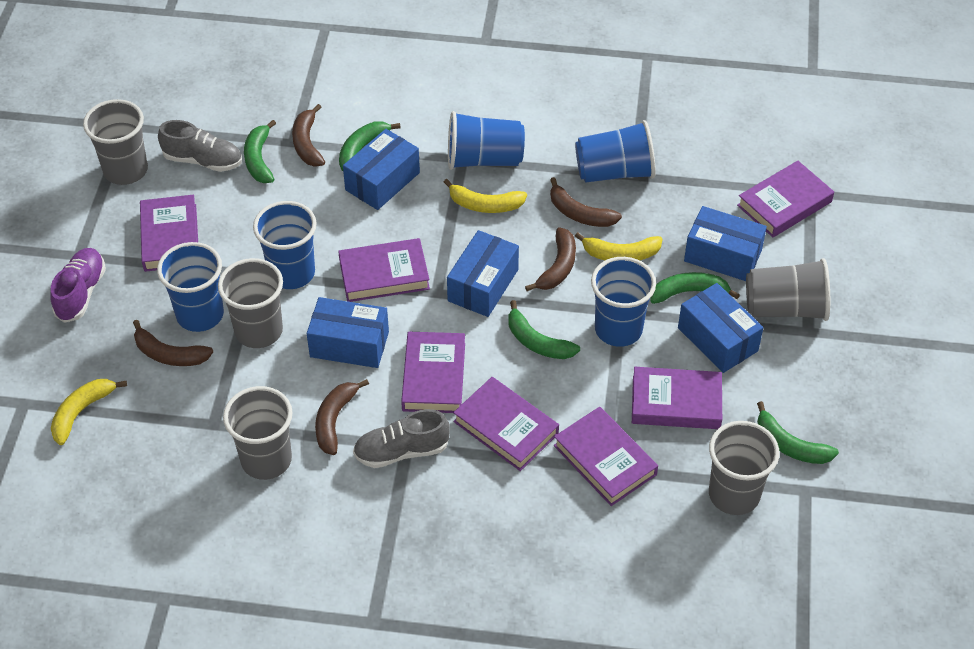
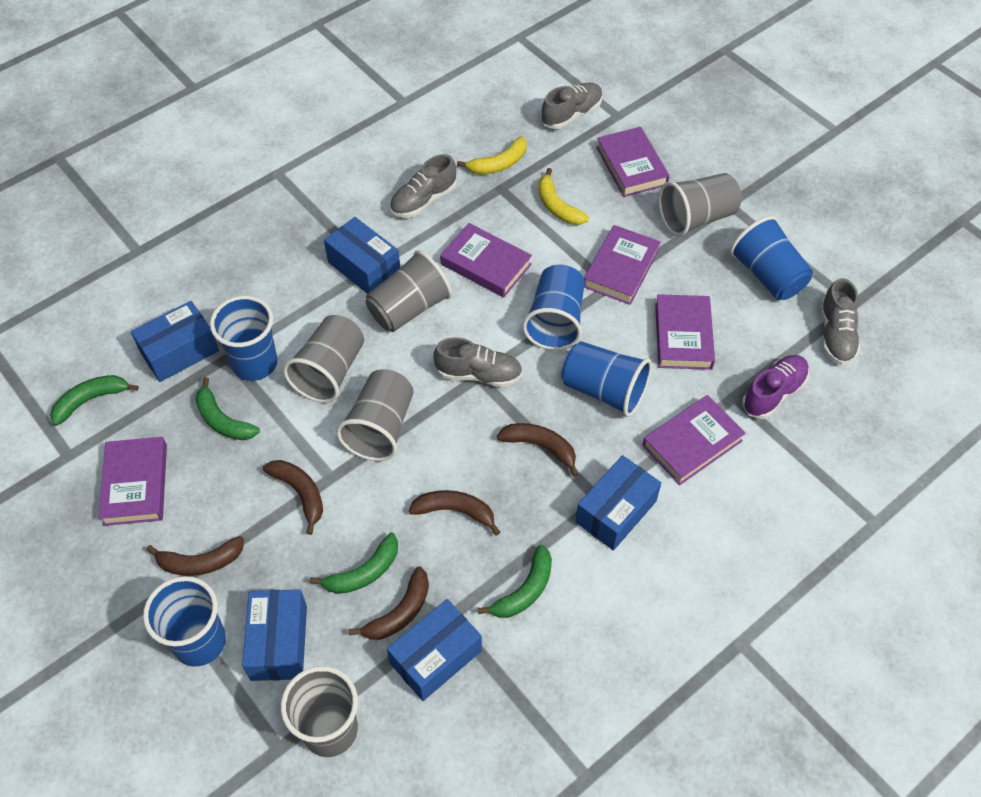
green banana: [244,120,276,183] [339,121,401,171] [508,300,580,359] [650,272,740,304] [757,401,839,464] = 5 -> [50,375,139,426] [196,377,260,440] [310,532,398,594] [478,545,552,618] = 4
grey shoe: [158,120,242,172] [353,409,450,468] = 2 -> [390,154,457,218] [433,338,523,387] [541,82,603,129] [821,278,860,365] = 4
purple book: [140,195,198,272] [338,238,430,302] [401,332,465,413] [453,377,559,471] [554,407,658,506] [632,367,722,429] [737,161,834,237] = 7 -> [99,437,167,526] [440,223,532,297] [584,225,660,305] [596,127,670,197] [642,395,746,485] [655,294,715,370] = 6
yellow banana: [51,379,127,445] [444,179,527,213] [575,232,662,260] = 3 -> [457,136,527,174] [538,168,589,225] = 2

